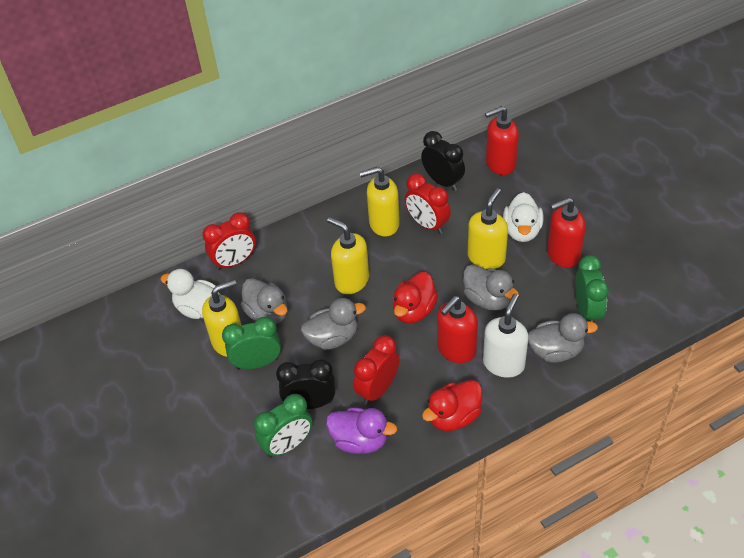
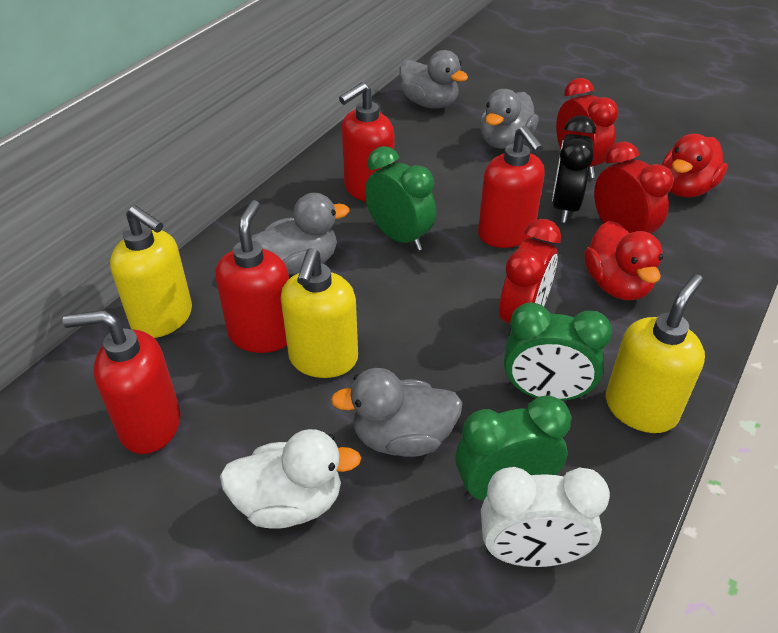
black clock: [276,359,336,409] [421,131,465,191] = 2 -> [552,115,596,223] = 1
purple duck: [326,408,397,454] = 1 -> none = 0
red soap dispenser: [437,296,478,363] [485,106,519,175] [547,197,586,268] = 3 -> [63,310,181,454] [215,200,289,353] [339,82,394,202] [478,125,545,248] = 4
white clock: none = 0 -> [481,467,610,567] = 1
white duck: [160,269,221,319] [503,192,544,242] = 2 -> [220,429,361,529] = 1
white soap dispenser: [483,293,529,378] = 1 -> none = 0
yellow soap dispenser: [202,280,242,357] [327,217,369,294] [359,167,400,236] [468,188,508,269] = 4 -> [110,205,192,338] [281,248,358,378] [606,274,705,433] = 3

